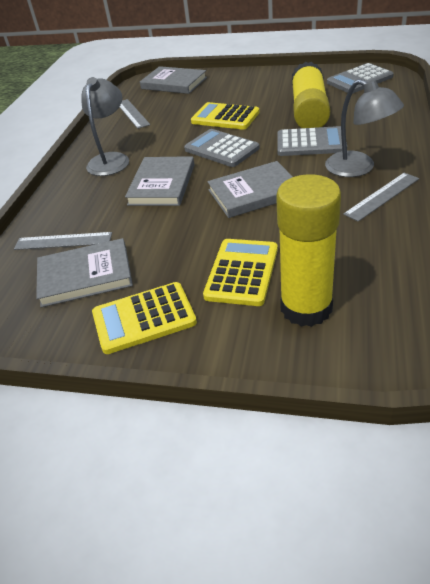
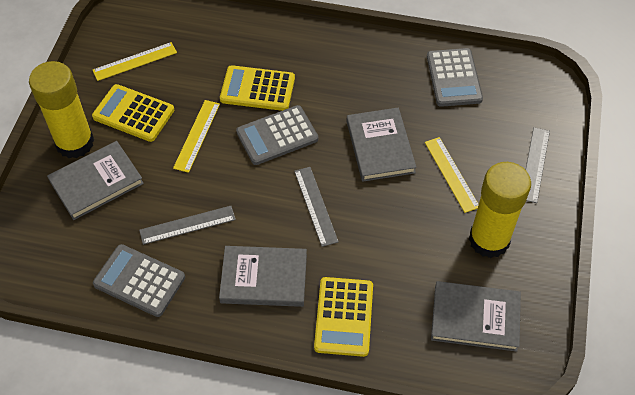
grey lamp: [81,77,129,176] [325,79,404,177] = 2 -> none = 0
yellow ruler: none = 0 -> [93,42,177,81] [173,100,220,173] [425,137,479,213] = 3

